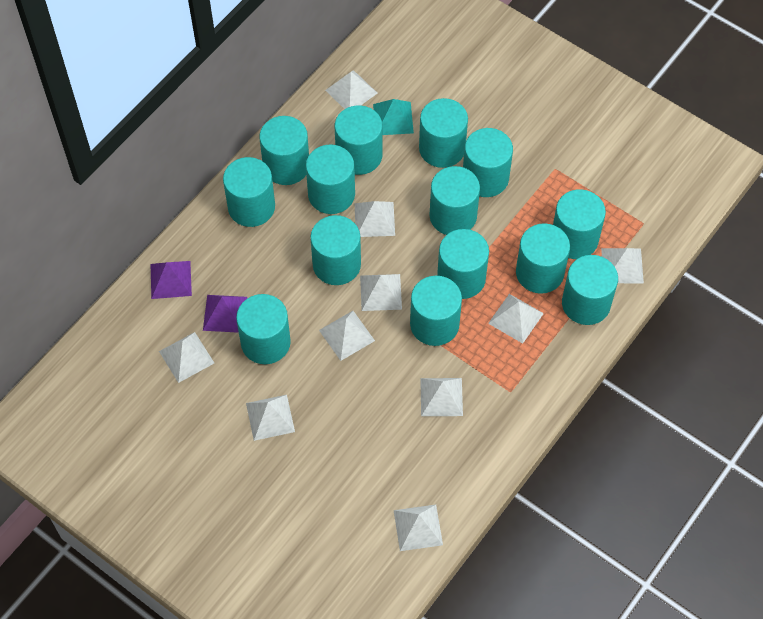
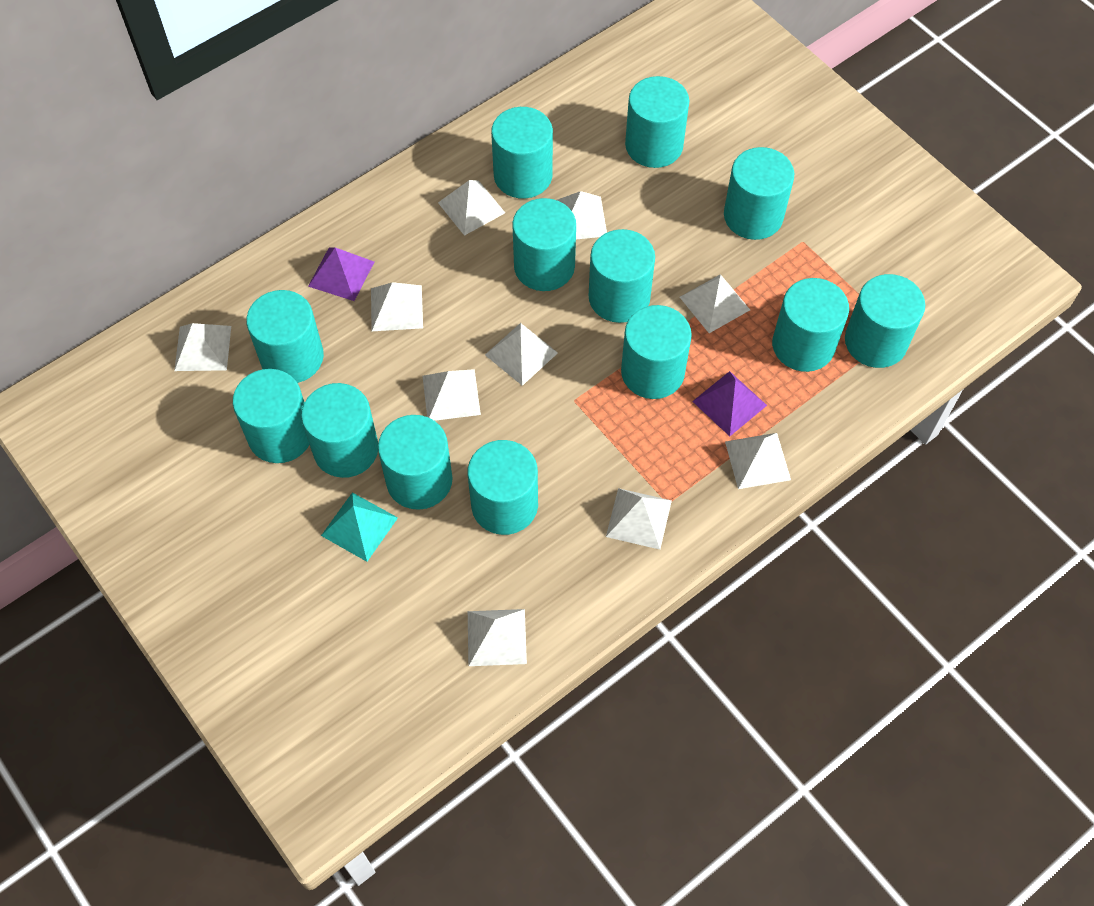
turquoise cylinder: [223,157,275,227] [236,294,291,364] [259,116,309,185] [306,145,355,214] [310,215,361,285] [335,105,382,175] [410,276,462,346] [419,98,468,168] [429,166,480,235] [437,229,489,299] [463,128,513,197] [516,223,570,294] [553,189,606,259] [562,255,618,325] = 14 -> [233,369,309,463] [246,290,324,383] [301,383,378,478] [378,415,453,510] [468,440,538,535] [491,107,553,199] [512,198,576,291] [589,229,655,323] [621,305,692,399] [625,76,689,168] [724,147,794,240] [772,278,849,372] [845,274,925,368] = 13

